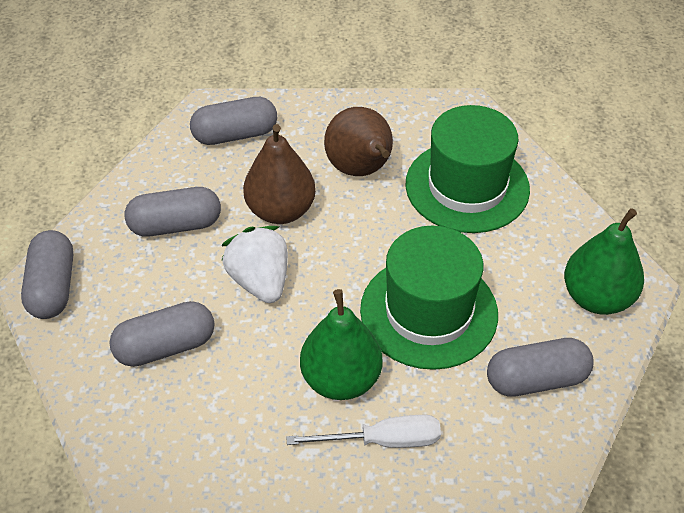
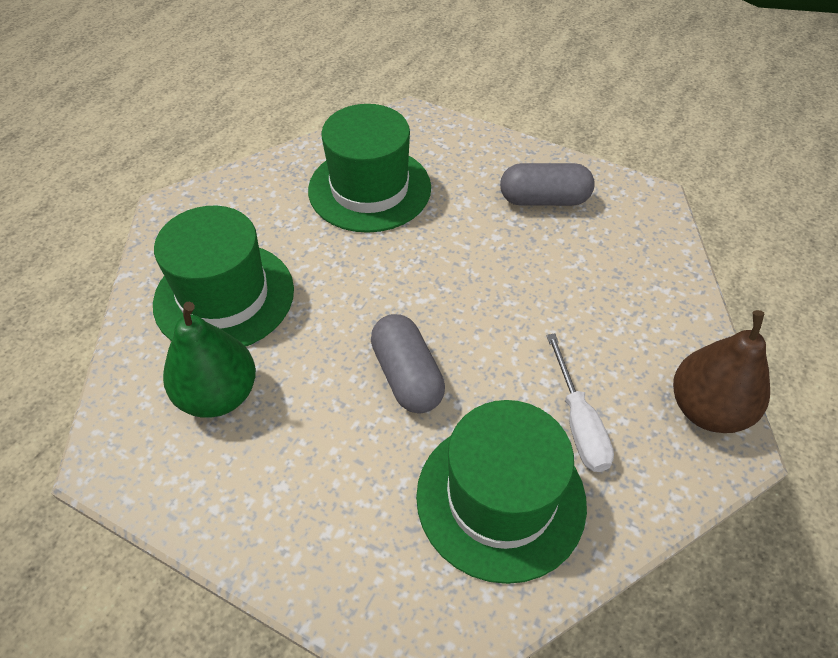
brown pear: [243,124,316,224] [324,107,393,176] = 2 -> [673,310,770,433] = 1
green hat: [360,226,498,370] [405,105,530,233] = 2 -> [153,206,294,347] [308,104,431,233] [416,400,587,584] = 3
green pear: [300,289,383,400] [564,208,644,315] = 2 -> [163,302,256,418] = 1
grey capsule: [21,230,73,319] [109,301,215,367] [125,187,221,237] [190,97,277,145] [487,338,594,397] = 5 -> [371,314,445,414] [500,163,595,206] = 2
white strawberry: [221,226,288,303] = 1 -> none = 0

